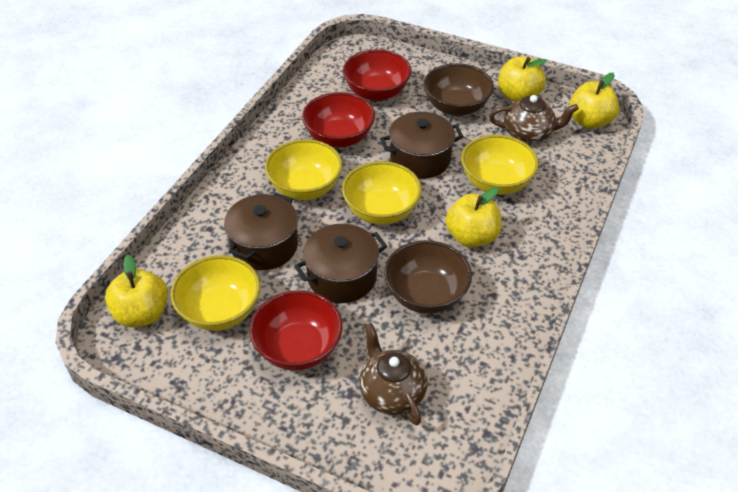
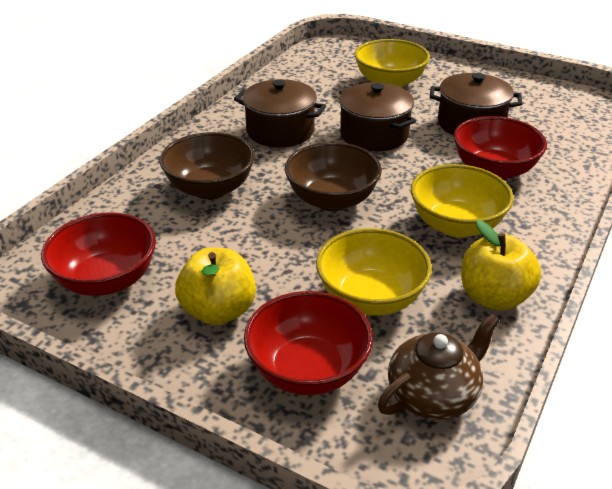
brown teapot: [359,323,428,426] [489,95,579,143] = 2 -> [378,313,500,420] = 1
yellow apple: [105,255,168,328] [446,187,502,248] [498,57,547,102] [569,73,619,129] = 4 -> [175,248,256,325] [461,220,541,310] = 2
yellow bowl: [170,255,260,331] [265,139,342,200] [342,161,422,225] [461,135,539,195] = 4 -> [316,228,432,315] [354,39,430,88] [411,164,514,237] = 3

